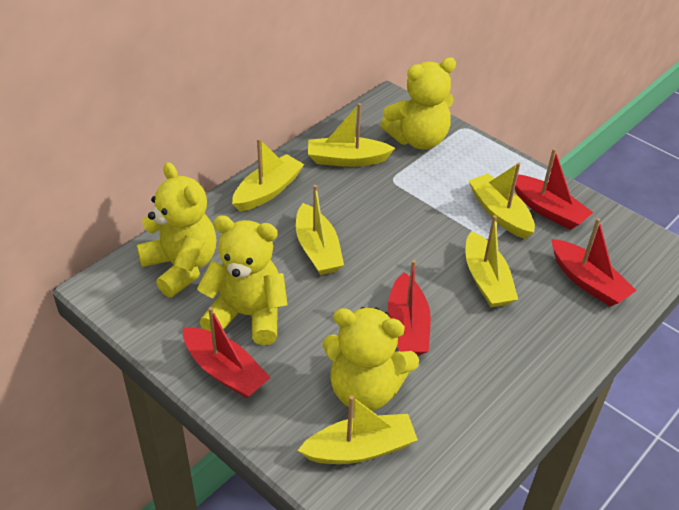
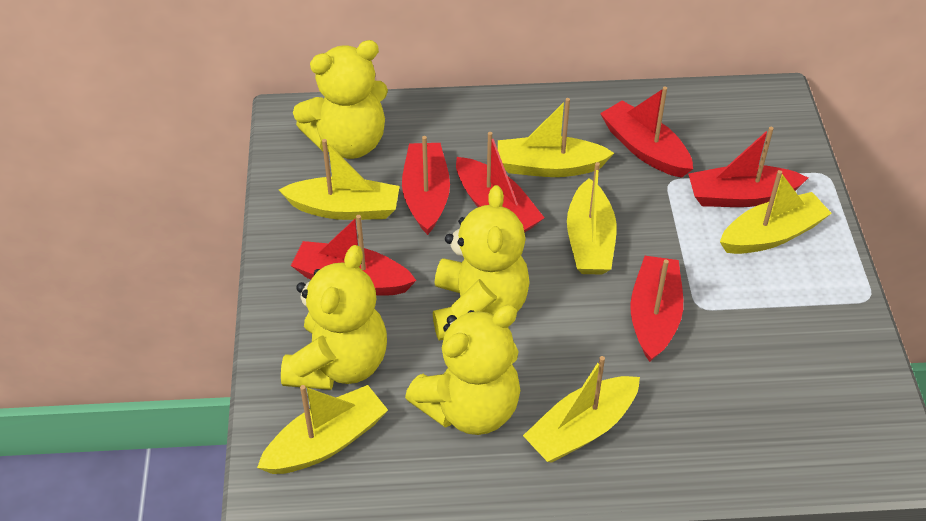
red boat: [183,307,271,398] [388,260,431,355] [515,148,593,230] [551,218,637,306] = 4 -> [291,215,417,295] [402,136,450,235] [456,132,544,233] [600,87,693,178] [630,256,683,362] [688,127,808,207] = 6

